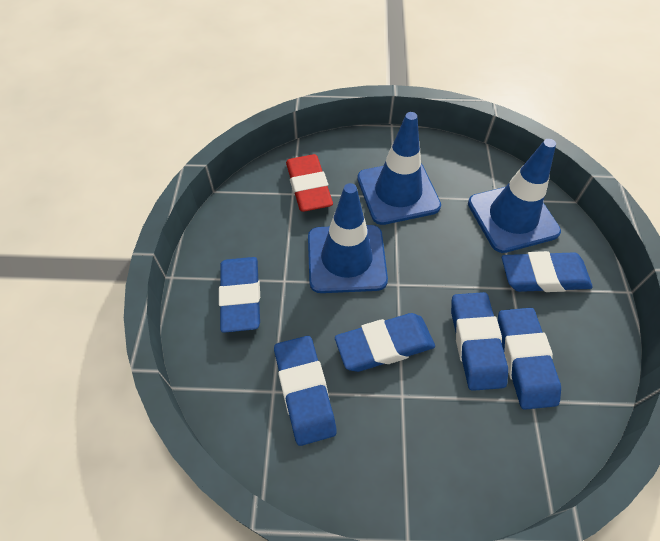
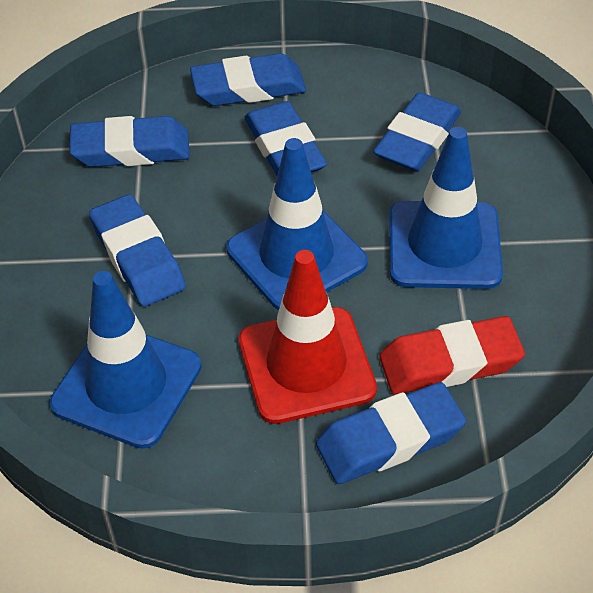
red traffic cone: none = 0 -> [239,250,377,424] = 1

